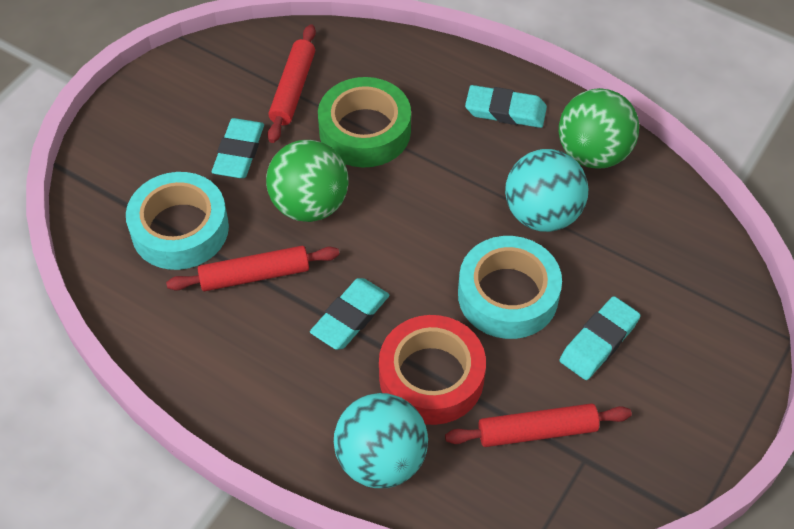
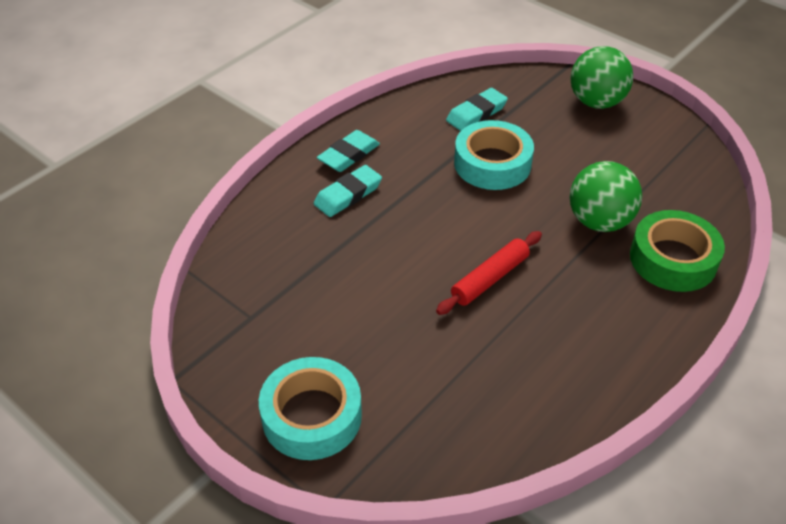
red rolling pin: [166,246,339,291] [267,24,316,143] [445,403,632,447] = 3 -> [436,231,542,315] = 1
red tape: [379,315,486,425] = 1 -> none = 0
turquoise ball: [334,393,428,488] [505,149,588,232] = 2 -> none = 0
turquoise eraser: [212,118,264,178] [310,278,390,350] [465,85,547,128] [560,296,641,380] = 4 -> [314,165,382,217] [317,130,380,172] [446,88,508,131] = 3

